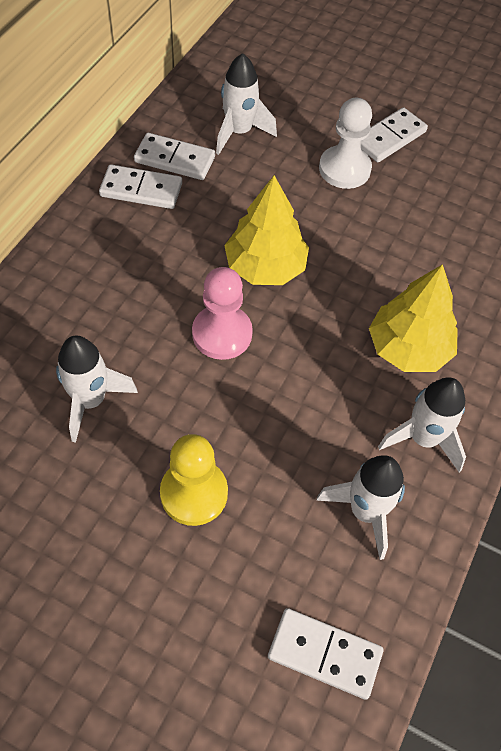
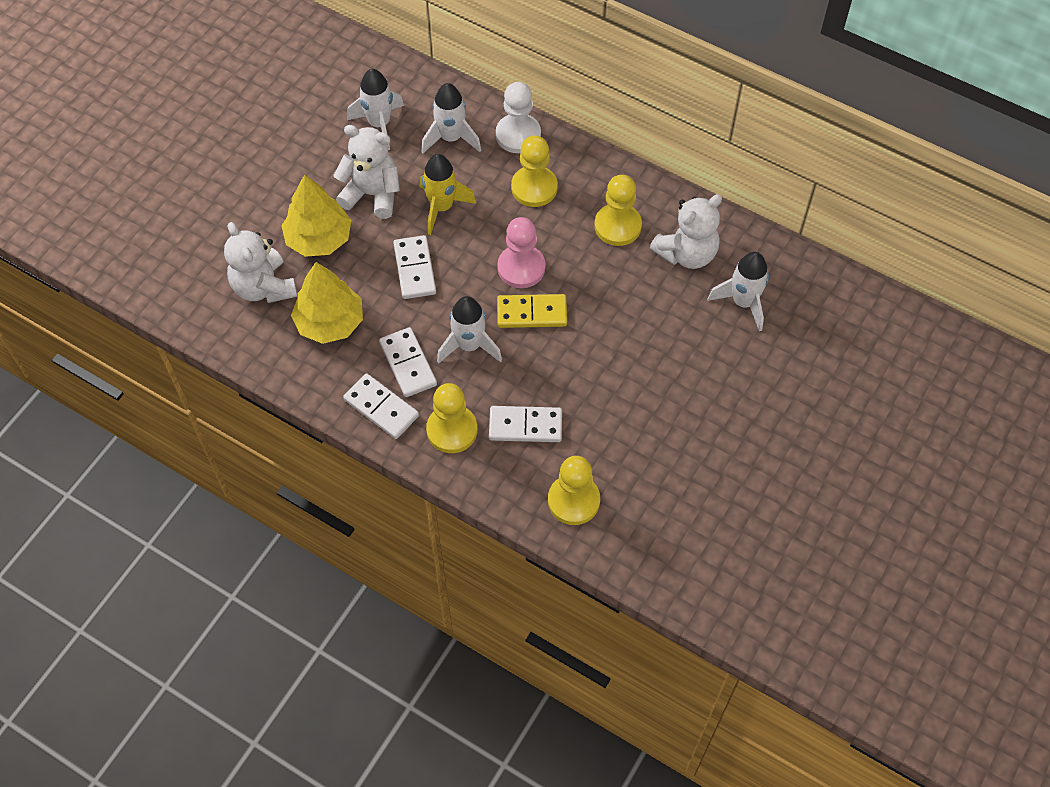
white teddy bear: none = 0 -> [224,222,297,303] [333,125,400,219] [650,194,722,269] = 3
yellow domino: none = 0 -> [497,294,567,328] = 1
yellow pawn: [160,434,228,526] = 1 -> [426,383,478,453] [511,136,558,207] [548,456,600,525] [594,175,642,246] = 4
yellow rocket: none = 0 -> [420,154,476,235] = 1

